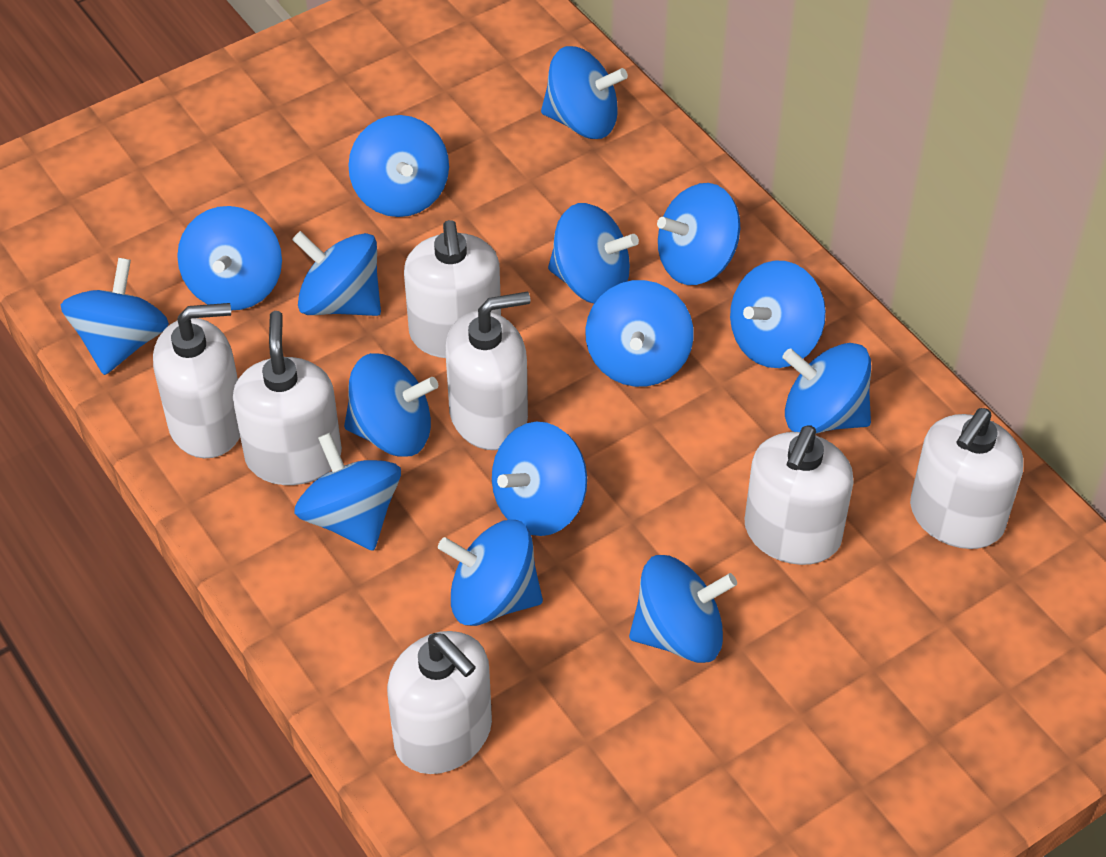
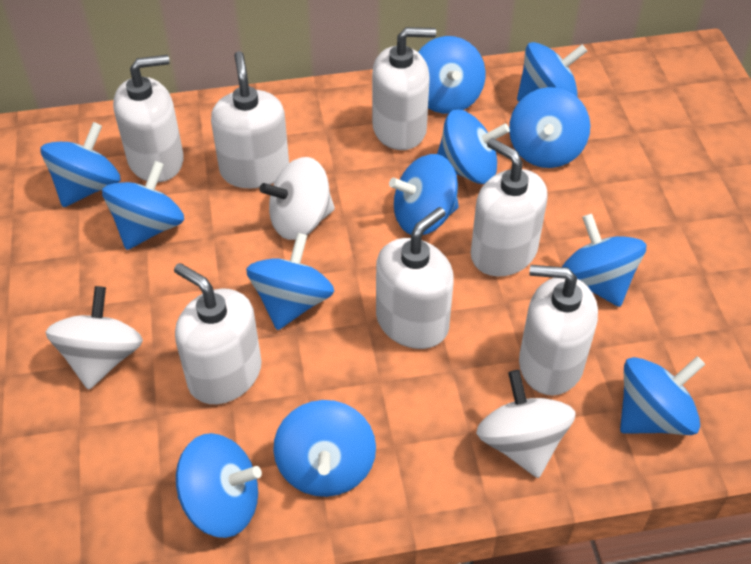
blue spinning top: [61,258,169,375] [177,206,282,310] [292,231,381,316] [294,433,401,551] [344,353,438,457] [348,115,449,217] [438,520,543,626] [492,422,587,536] [541,46,628,139] [548,203,639,304] [585,280,694,387] [629,555,737,663] [657,183,740,285] [730,261,826,368] [782,343,871,434] = 15 -> [41,122,121,207] [102,161,184,250] [176,433,262,538] [246,233,334,330] [273,400,376,497] [389,154,459,235] [418,36,486,114] [437,110,510,184] [509,87,590,168] [517,42,587,102] [562,214,646,307] [620,356,705,435] = 12
white spinning top: none = 0 -> [46,286,143,390] [260,157,335,240] [476,370,576,478] = 3

